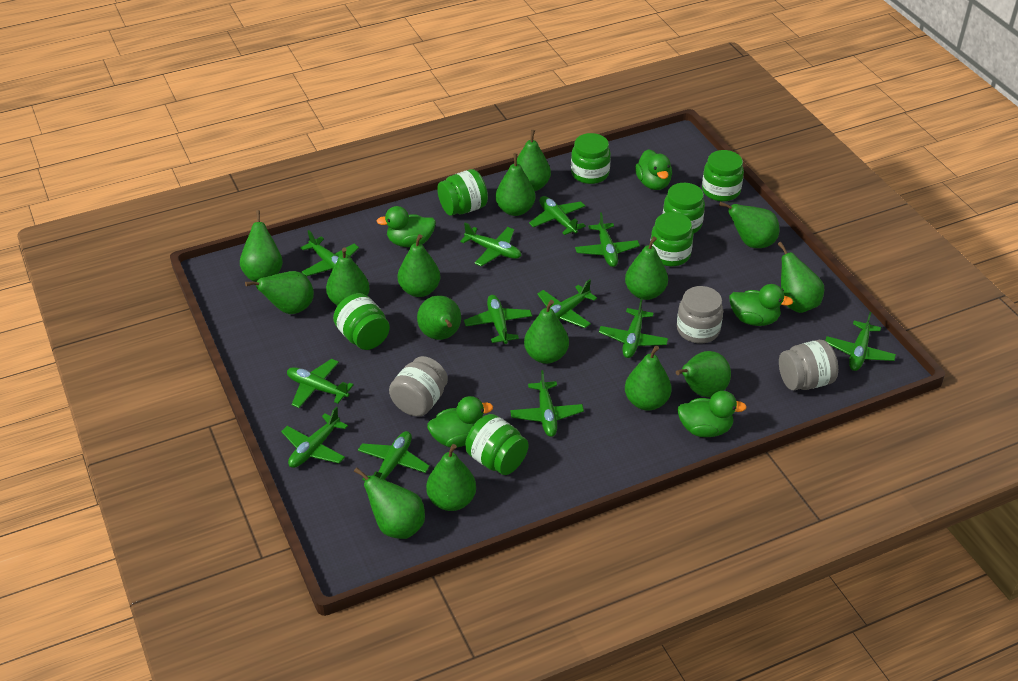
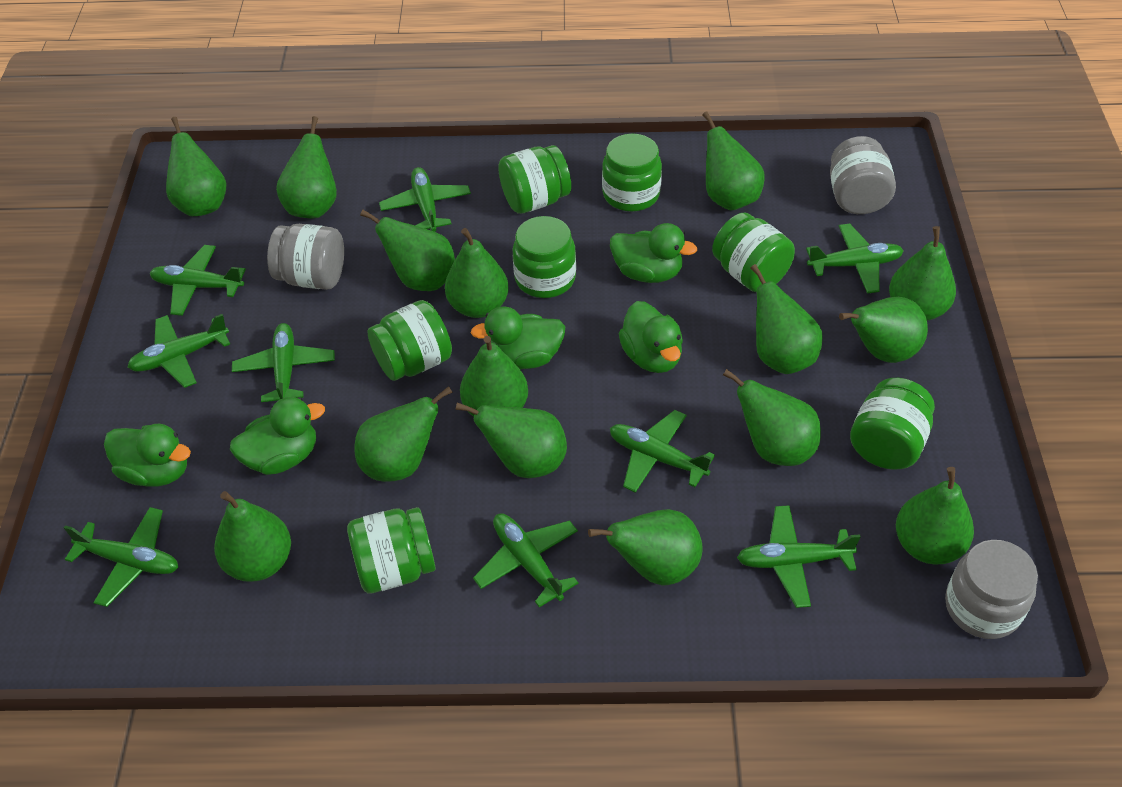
green plane: [281,407,348,468] [287,359,354,408] [301,230,359,276] [358,431,430,481] [460,223,522,266] [464,295,532,344] [510,370,584,437] [529,196,586,235] [537,279,597,328] [575,212,640,267] [599,298,668,358] [825,312,896,371] = 12 -> [64,507,178,607] [127,314,230,388] [150,245,246,316] [232,323,335,402] [379,167,471,232] [473,513,578,607] [610,410,715,493] [737,505,861,608] [806,224,904,294] = 9

